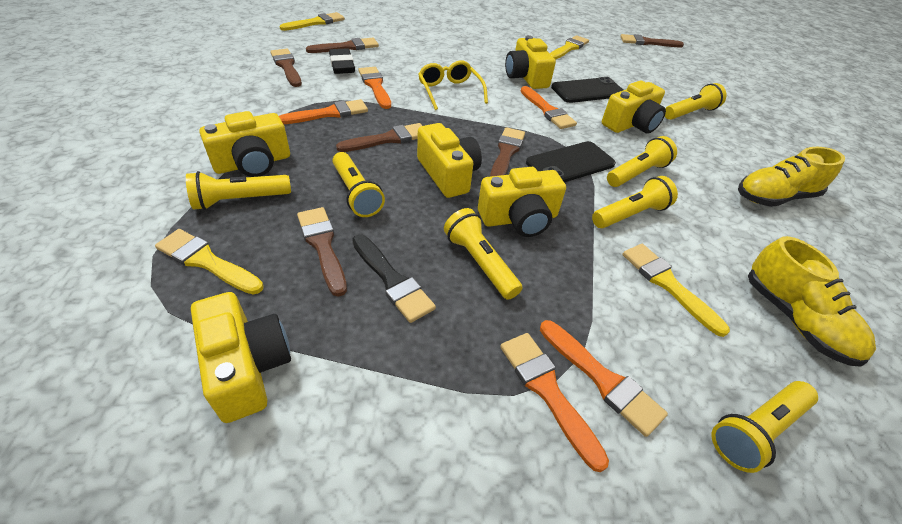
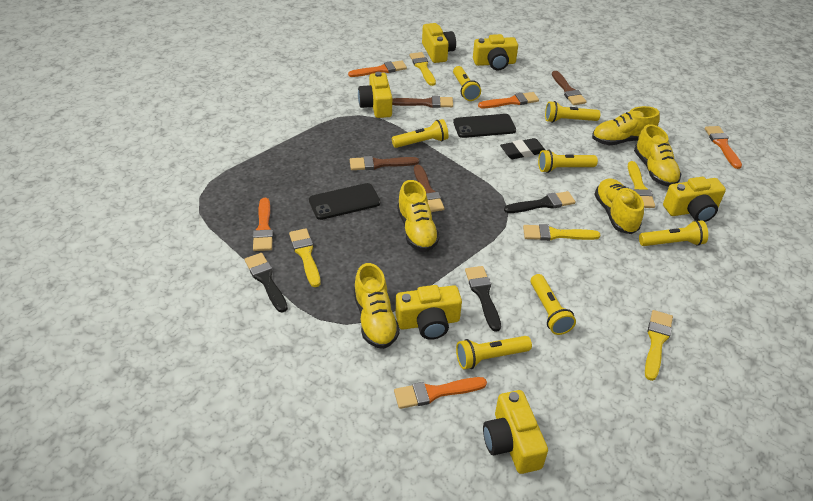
black brush: [352,234,436,323] = 1 -> [244,253,288,313] [465,266,501,332] [504,191,576,213] = 3
brown brush: [270,49,302,87] [297,207,347,297] [306,38,379,53] [336,123,422,152] [490,127,525,177] [620,34,684,47] = 6 -> [350,156,419,170] [392,96,453,108] [414,165,444,212] [552,71,587,105] = 4
yellow brush: [155,229,264,295] [279,12,345,31] [550,35,589,60] [622,244,730,337] = 4 -> [289,228,320,287] [410,52,436,86] [523,224,600,241] [628,161,655,208] [645,310,673,381] = 5
yellow glasses: [418,60,488,110] = 1 -> none = 0
yellow shoe: [738,147,845,207] [748,236,876,367] = 2 -> [354,263,400,349] [397,180,440,252] [592,106,660,145] [594,178,644,234] [634,124,681,186] = 5

